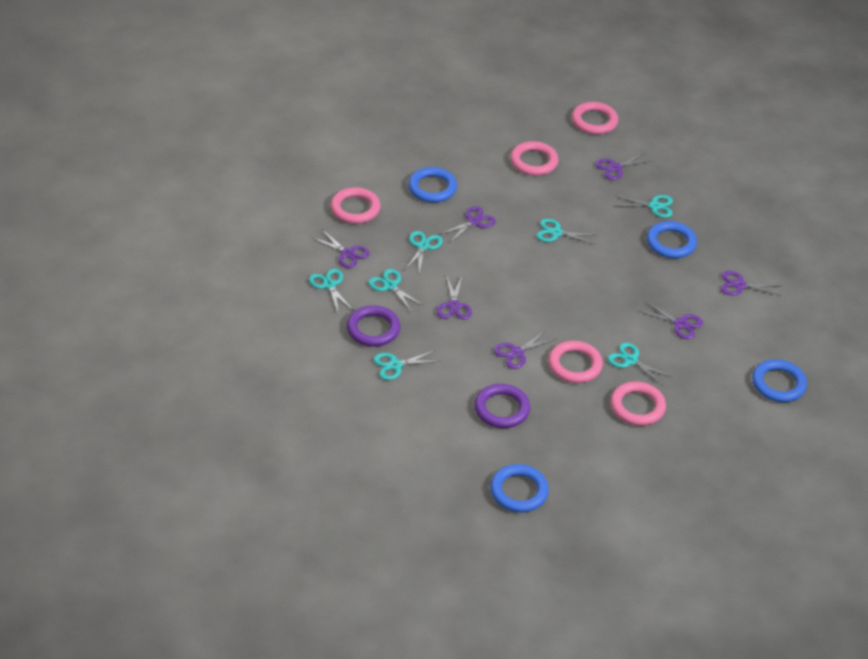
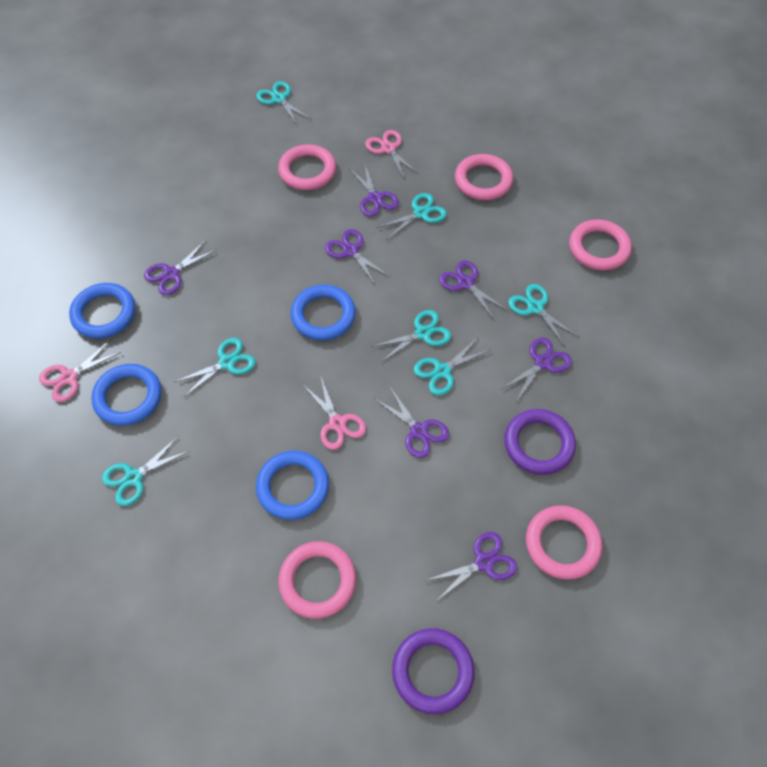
pink scissors: none = 0 -> [39,340,121,402] [302,377,366,450] [365,130,420,180] = 3

